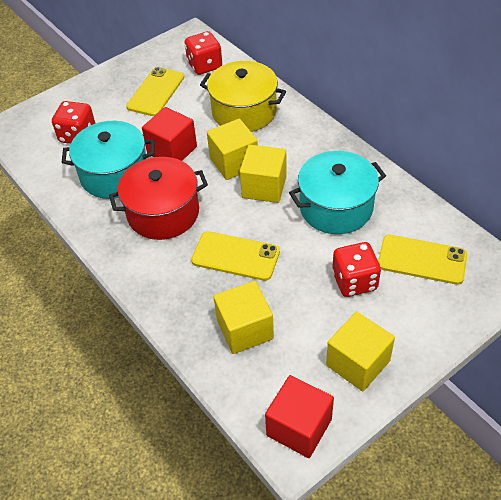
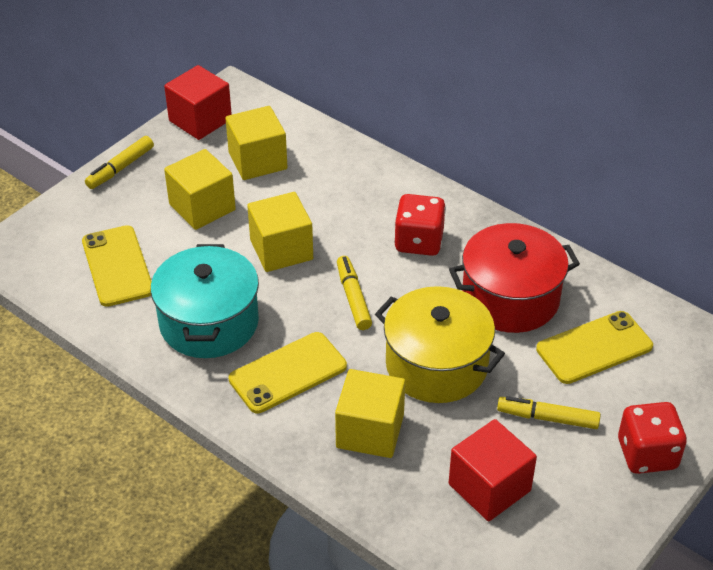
red dice: [52,101,95,144] [185,31,222,75] [332,242,381,297] = 3 -> [394,194,446,256] [618,402,687,474] = 2
turquoise pot: [61,121,154,199] [289,151,386,234] = 2 -> [151,244,259,358] = 1
yellow marker: none = 0 -> [85,136,154,189] [337,256,372,330] [497,396,601,429] = 3

